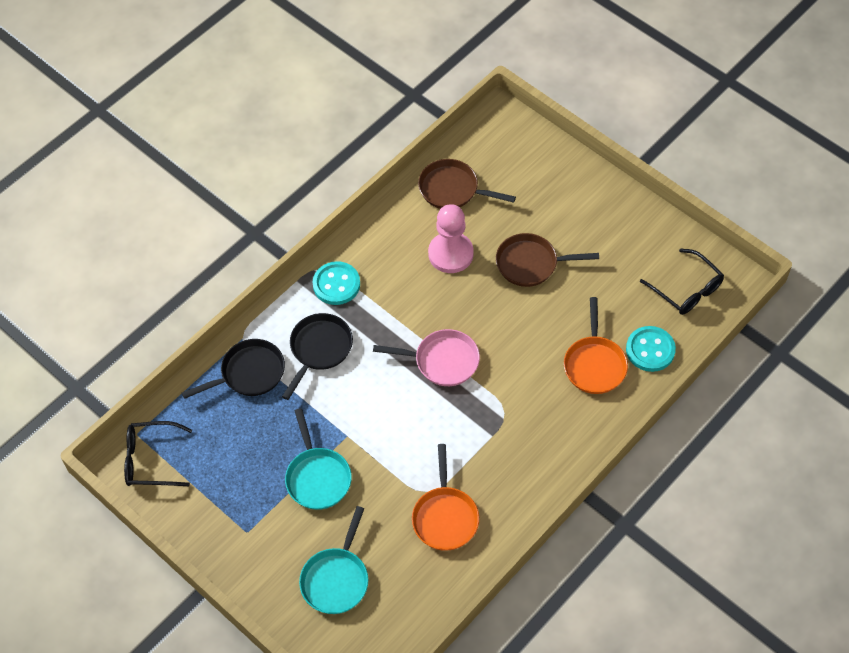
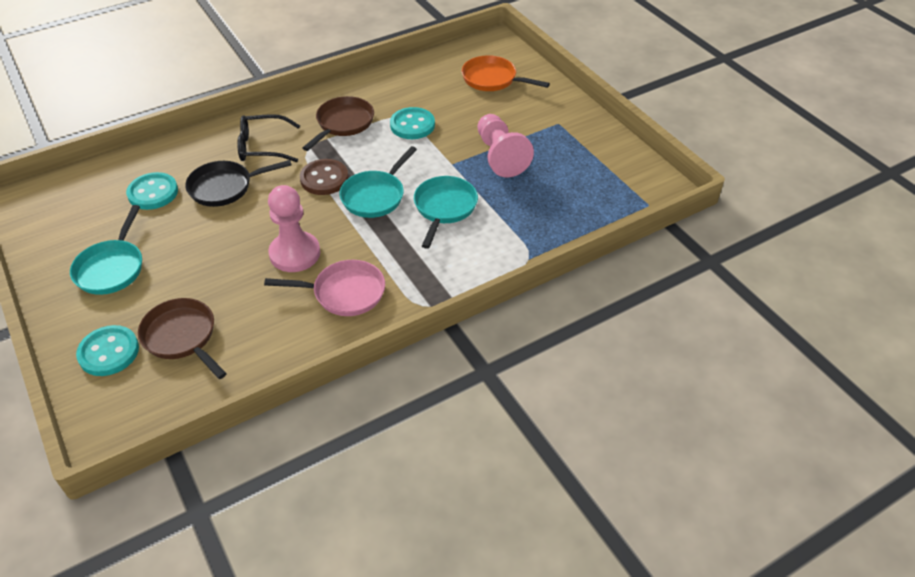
black glasses: [124,421,192,486] [640,248,724,315] = 2 -> [237,114,300,162] = 1
black pan: [182,339,285,399] [282,313,353,400] = 2 -> [185,160,291,207] = 1
brown button: none = 0 -> [300,159,348,195] = 1
orange pan: [412,444,479,551] [564,297,628,394] = 2 -> [462,55,550,91] = 1
pink pawn: [428,204,474,273] = 1 -> [268,185,320,272] [478,114,534,177] = 2
turquoise button: [313,261,360,305] [626,326,676,372] = 2 -> [76,325,139,376] [126,172,178,210] [390,107,435,139] = 3
turquoise pan: [285,408,352,510] [299,506,368,614] = 2 -> [70,205,142,295] [339,146,417,218] [414,176,478,249] = 3

